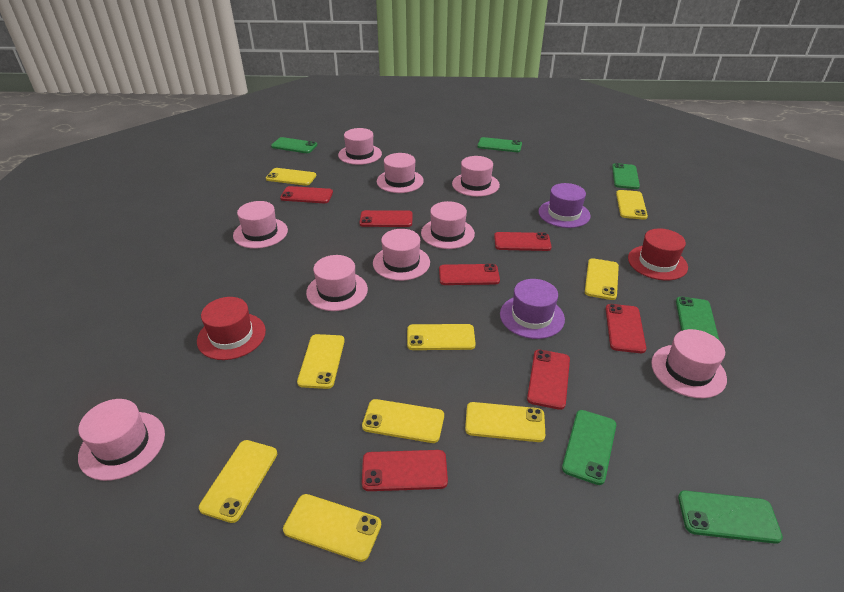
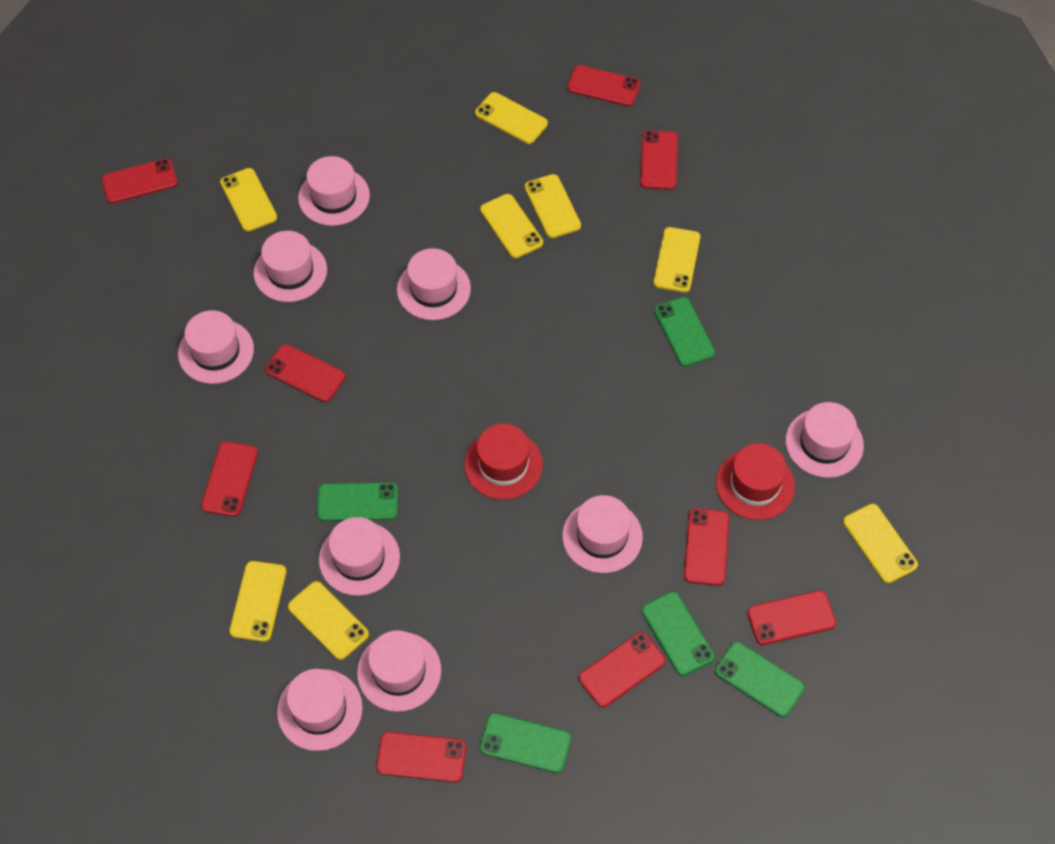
green phone: [271,137,317,153] [477,137,522,152] [562,410,616,485] [612,163,640,189] [676,297,719,340] [678,491,783,544] = 6 -> [317,482,398,521] [480,713,571,773] [642,592,715,676] [654,297,715,367] [715,642,805,717] = 5
purple hat: [500,279,565,339] [538,183,591,228] = 2 -> none = 0
red phone: [280,186,333,203] [359,210,413,227] [362,450,448,491] [439,264,500,285] [494,232,552,251] [527,350,570,410] [606,304,646,353] = 7 -> [101,158,178,203] [201,441,258,517] [265,344,346,402] [376,732,466,783] [567,65,640,106] [579,632,666,708] [640,130,678,190] [684,508,729,586] [747,590,836,645] = 9
yellow phone: [199,440,277,523] [266,168,316,186] [283,494,381,562] [297,334,345,389] [362,399,444,443] [407,324,476,350] [465,402,545,442] [585,258,619,300] [616,190,648,220] = 9 -> [220,168,277,232] [230,561,286,642] [288,581,369,660] [475,92,548,144] [480,194,543,258] [525,174,581,238] [653,227,700,293] [843,504,918,583] = 8

